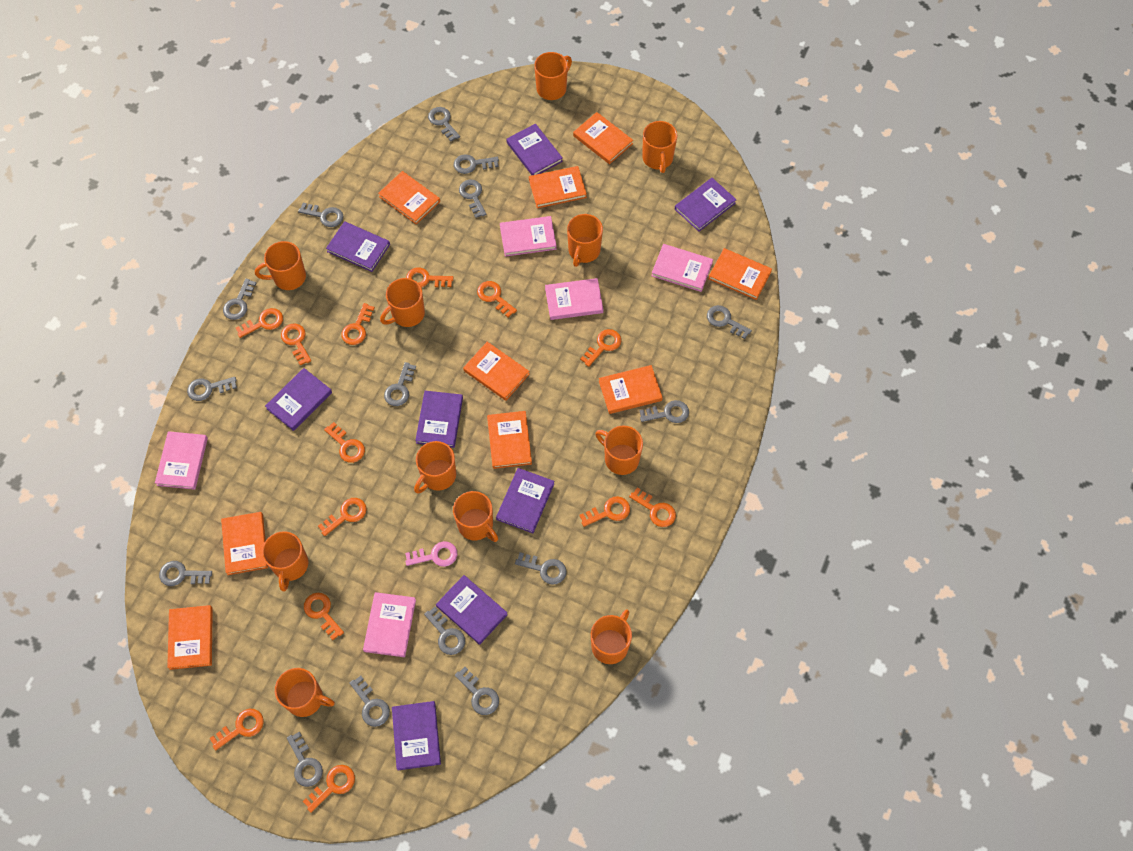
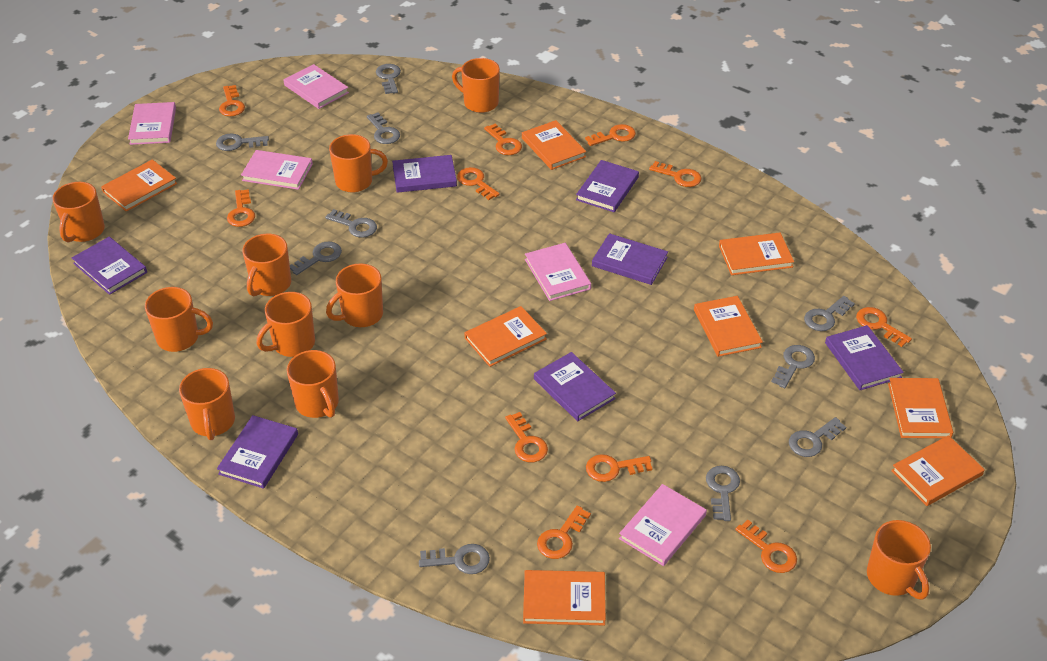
grey key: [159,561,212,586] [187,377,237,401] [223,279,256,320] [287,732,323,787] [298,203,343,227] [350,676,390,727] [384,362,416,406] [424,607,465,655] [428,107,460,142] [454,154,499,174] [455,667,499,715] [459,180,487,218] [515,552,566,585] [640,400,689,423] [707,305,752,339] = 15 -> [216,134,269,151] [290,242,342,275] [325,209,377,238] [367,112,400,144] [376,64,401,94] [419,544,490,574] [706,466,740,521] [771,345,815,388] [789,417,846,457] [804,296,855,331] = 10
orange book: [167,605,213,670] [221,512,268,575] [378,171,440,225] [463,342,530,401] [487,411,532,469] [529,166,587,208] [573,112,633,164] [599,365,663,414] [708,248,772,300] = 9 -> [101,159,177,212] [464,306,547,367] [522,120,586,170] [523,570,606,626] [694,296,763,357] [719,233,794,275] [888,378,953,438] [891,435,985,506] = 8
orange key: [209,709,264,750] [236,308,283,338] [281,324,311,366] [303,765,355,813] [304,593,344,640] [318,498,367,536] [324,422,365,463] [341,303,375,345] [406,267,453,288] [477,281,517,317] [579,496,630,527] [580,329,621,367] [629,487,676,527] = 13 -> [219,85,245,116] [227,189,255,227] [457,167,500,200] [484,124,522,155] [505,412,548,462] [537,505,591,559] [585,124,636,146] [586,454,653,482] [649,161,702,187] [735,520,797,573] [856,307,912,347] = 11
orange mug: [255,241,306,290] [262,531,308,592] [275,668,335,717] [380,278,425,327] [414,441,456,494] [453,491,498,542] [534,52,572,100] [567,214,603,267] [591,610,632,664] [595,426,643,475] [642,121,677,173] = 11 -> [52,182,105,243] [145,287,213,352] [179,368,235,440] [242,233,291,296] [257,292,315,357] [287,350,339,418] [326,264,383,327] [329,134,388,192] [452,58,500,113] [867,520,931,599] = 10
pink key: [405,541,457,567] = 1 -> none = 0
purple book: [265,368,332,431] [326,221,390,272] [392,701,441,770] [415,391,463,448] [436,575,508,645] [496,468,554,533] [506,124,563,175] [675,178,737,231] = 8 -> [72,237,147,295] [217,415,298,489] [392,155,457,193] [534,352,616,421] [576,160,639,212] [592,233,668,285] [825,325,904,390] = 7

